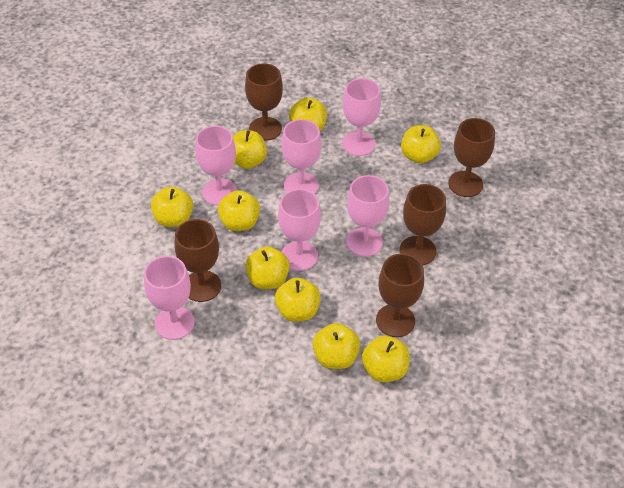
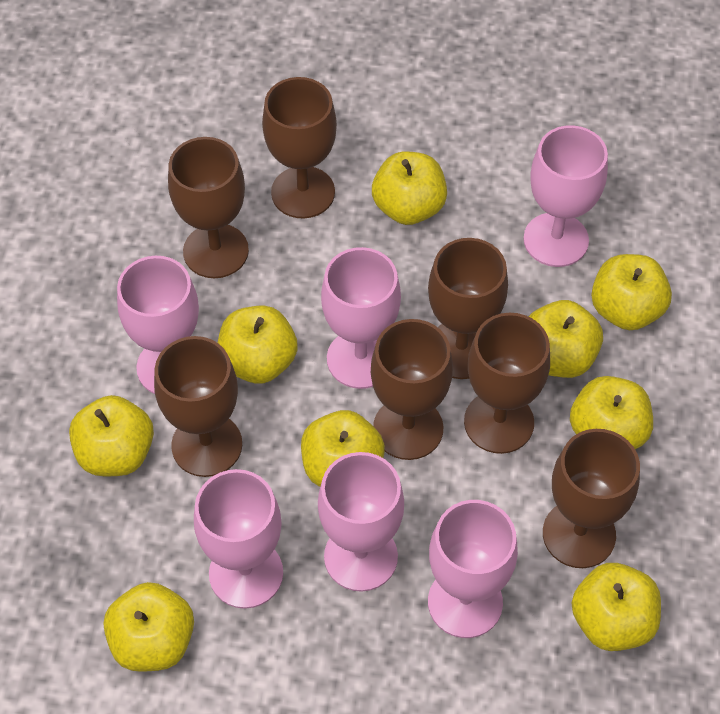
brown goblet: [174,219,221,302] [245,63,283,141] [376,254,424,337] [400,184,446,265] [448,118,495,197] = 5 -> [154,336,242,477] [168,137,249,278] [262,77,337,218] [371,319,453,460] [428,238,508,379] [464,313,550,454] [543,429,640,568] = 7

